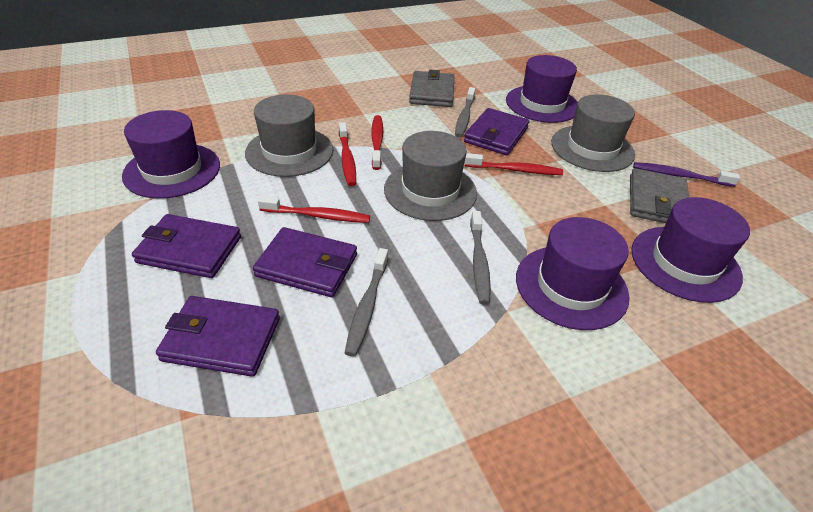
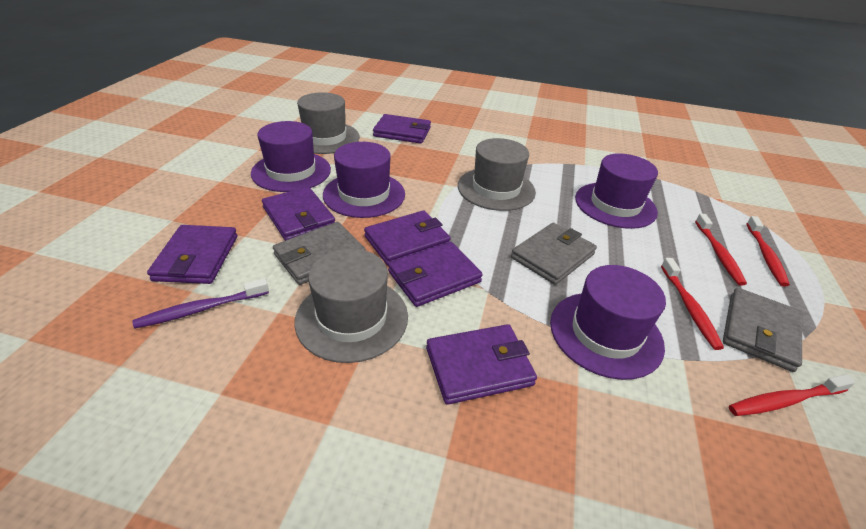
grey toothbrush: [345,248,388,357] [455,87,475,138] [470,211,491,305] = 3 -> none = 0
grey wallet: [409,70,454,107] [630,168,689,223] = 2 -> [273,222,366,285] [511,223,597,285] [723,288,802,372] = 3
purple wallet: [132,214,241,278] [156,296,280,377] [253,227,357,297] [464,108,529,155] = 4 -> [147,225,237,284] [262,187,335,241] [364,211,451,266] [373,114,431,144] [388,242,483,307] [426,324,537,405] = 6

